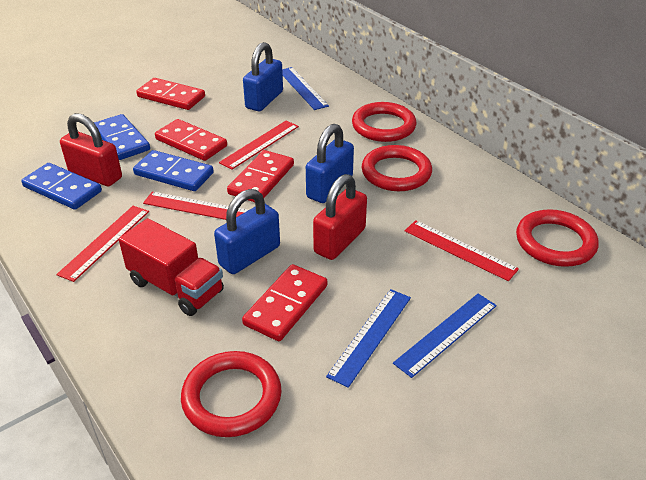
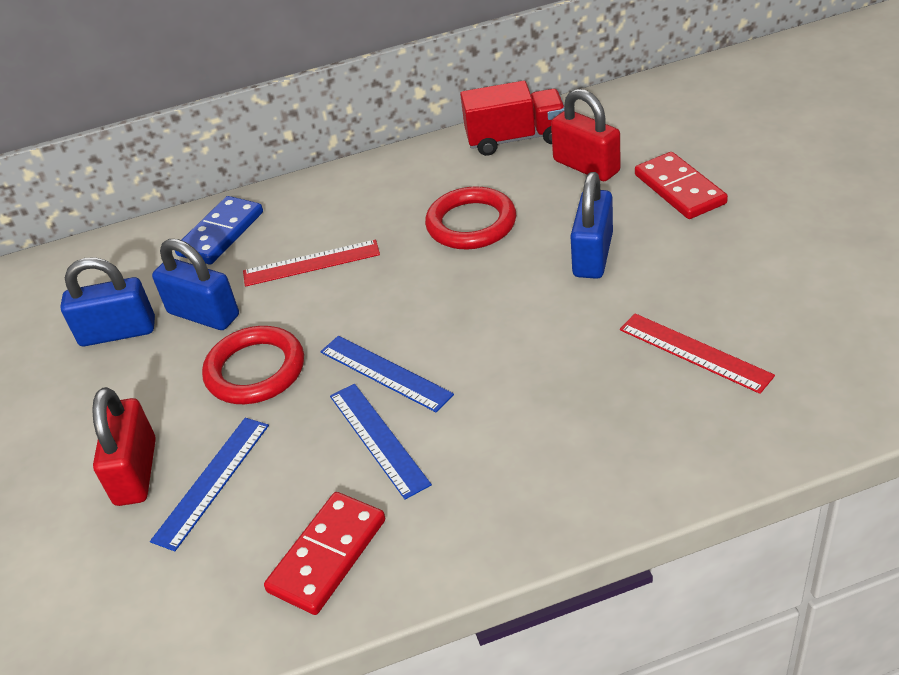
blue domino: [21,163,102,210] [94,114,150,160] [133,150,214,191] = 3 -> [175,196,263,265] = 1
red domino: [136,78,205,110] [155,119,227,161] [227,150,294,202] [242,264,327,341] = 4 -> [264,492,385,615] [635,152,728,219] = 2
red ring: [181,351,281,437] [352,102,416,142] [362,145,432,191] [516,209,599,267] = 4 -> [202,326,304,404] [425,186,516,249] = 2
red ruler: [56,206,149,282] [143,192,248,220] [219,121,299,170] [405,220,519,281] = 4 -> [243,240,380,287] [620,313,775,394] = 2

